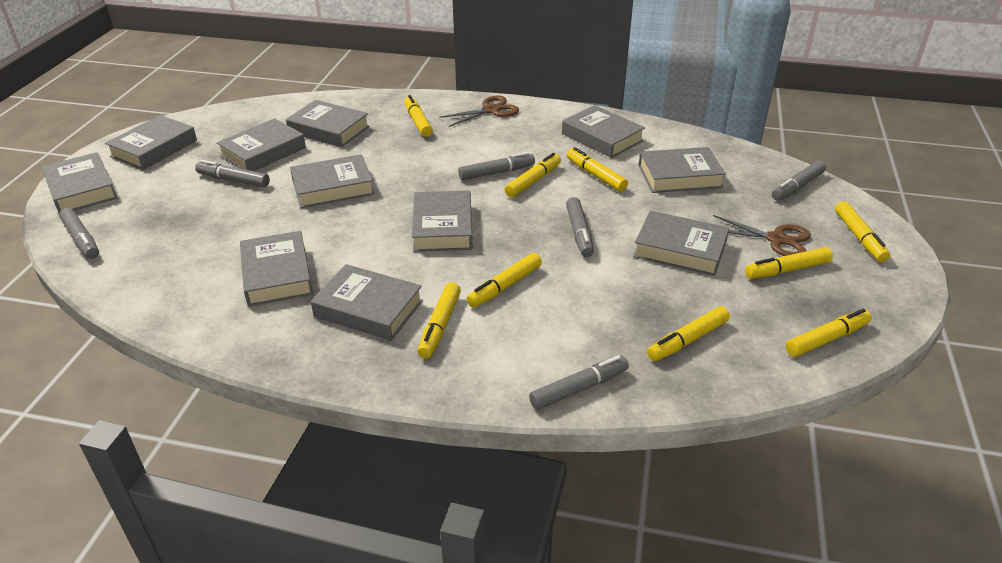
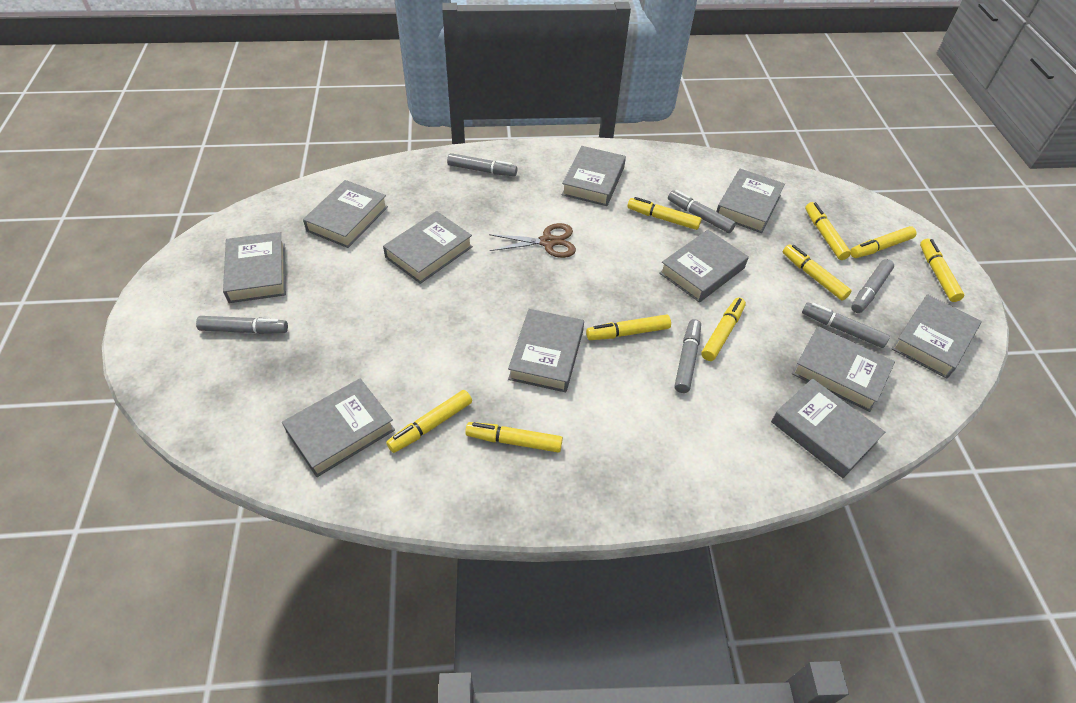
brown scissors: [440,95,519,127] [713,215,811,256] = 2 -> [489,223,576,258] = 1

